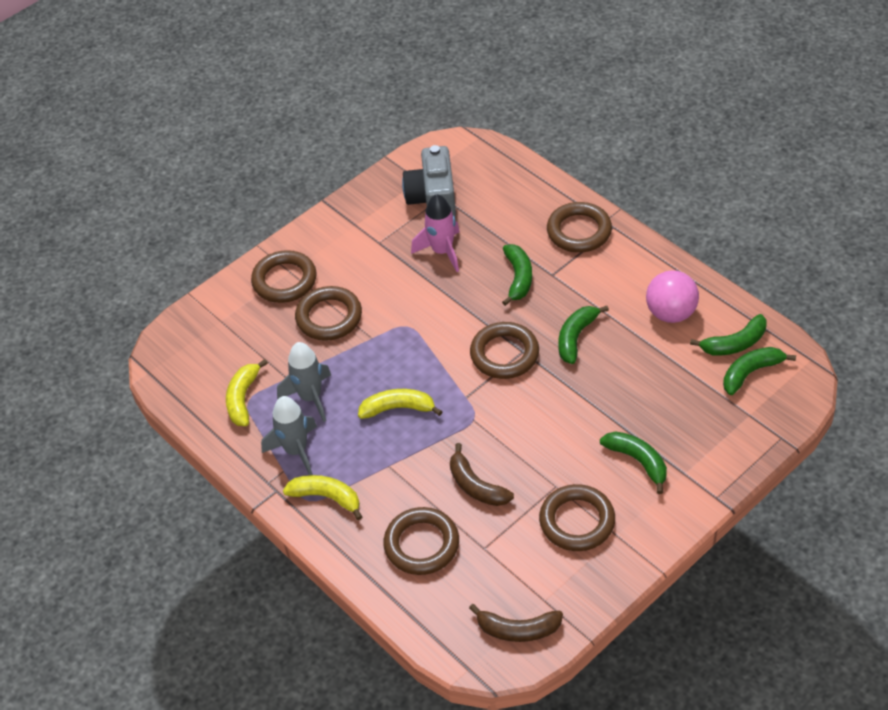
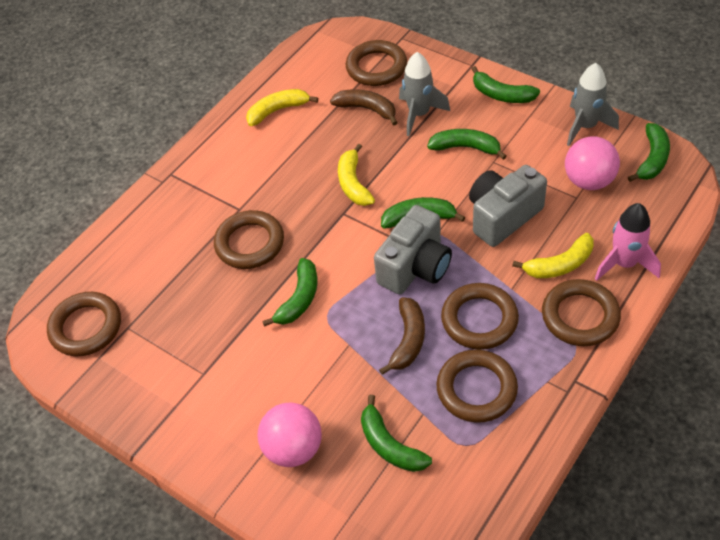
green banana: [502,244,532,306] [559,306,609,364] [600,431,667,494] [690,314,767,356] [723,347,796,395] = 5 -> [262,258,317,327] [361,395,432,472] [381,197,465,229] [427,129,507,160] [472,66,540,103] [628,123,670,182] = 6
grey camera: [402,145,456,216] = 1 -> [374,205,452,294] [469,165,547,247] = 2
pink ball: [646,271,699,323] = 1 -> [258,402,322,467] [565,137,620,190] = 2

